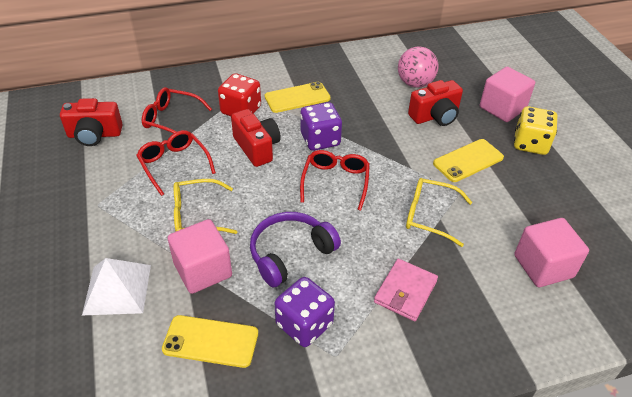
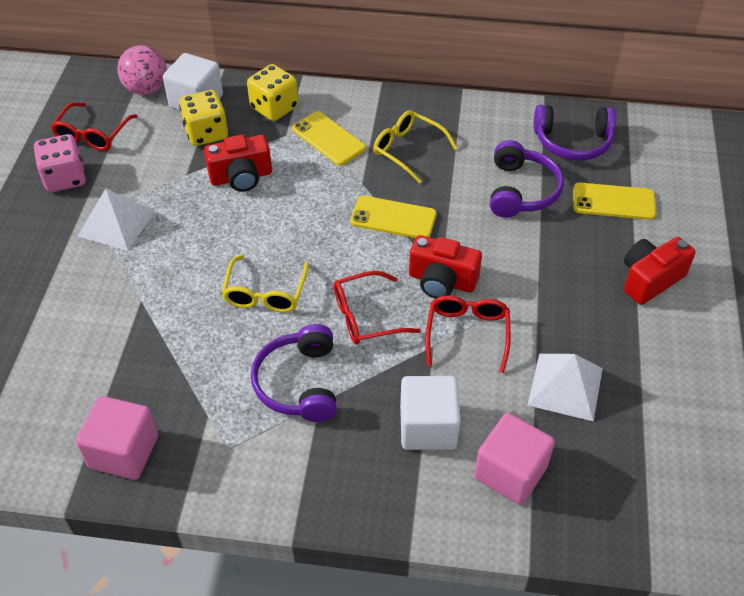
pink cube: [168,219,232,294] [480,67,535,122] [514,218,589,287] = 3 -> [76,396,158,480] [474,413,555,505] = 2
pink dice: none = 0 -> [34,134,86,192] = 1
pink wallet: [374,259,438,321] = 1 -> none = 0
purple dice: [274,277,335,347] [300,102,342,151] = 2 -> none = 0
purple headphones: [250,212,341,287] = 1 -> [251,324,337,422] [490,140,564,218] [534,105,616,161] = 3
red dice: [218,73,261,116] = 1 -> none = 0
white cube: none = 0 -> [163,53,223,111] [400,376,461,450] = 2
white pyramid: [82,258,151,315] = 1 -> [77,189,155,251] [528,354,603,421] = 2
yellow dice: [514,106,557,155] = 1 -> [179,90,228,146] [247,64,298,121] = 2

